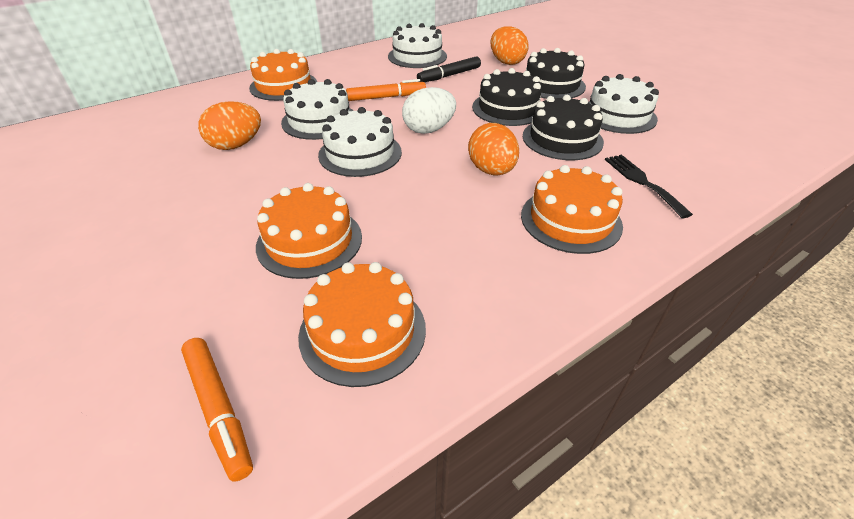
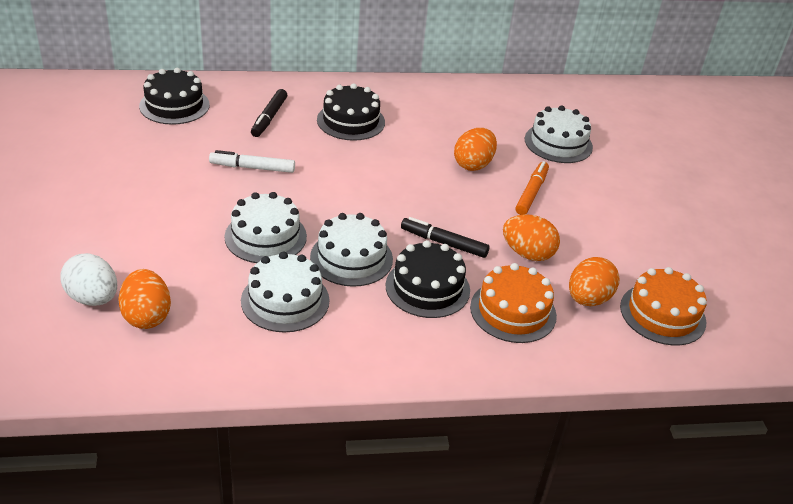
black fork: [605,155,693,218] = 1 -> none = 0
black marker: [417,56,481,82] = 1 -> [251,89,287,137] [401,217,490,258] = 2
orange cake: [249,49,317,101] [256,183,362,279] [298,262,426,387] [521,165,623,254] = 4 -> [470,263,557,343] [620,267,707,345] = 2
orange egg: [198,101,261,150] [468,123,519,175] [490,26,529,65] = 3 -> [118,269,171,329] [454,128,497,171] [503,214,560,261] [569,257,619,306] = 4
orange marker: [181,338,253,482] [346,79,426,101] = 2 -> [515,161,549,215] = 1
white marker: none = 0 -> [209,150,295,173] = 1

